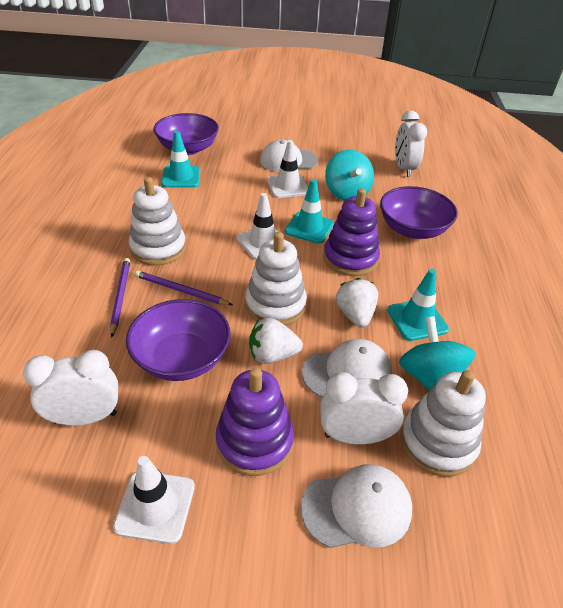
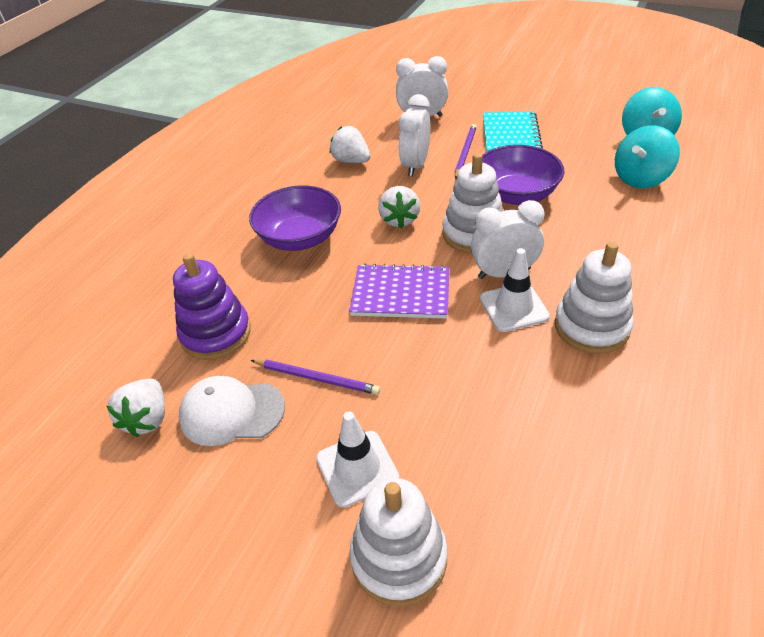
purple bowl: [126,299,231,381] [153,113,219,155] [380,186,458,239] = 3 -> [249,185,341,251] [482,145,565,205] = 2
purple notebook: none = 0 -> [349,263,450,319] = 1
purple stacking toy: [216,367,294,476] [324,188,380,276] = 2 -> [173,253,251,360] = 1
turquoise notebook: none = 0 -> [483,111,543,152] = 1
turquoise traffic cone: [161,131,200,188] [285,179,334,244] [387,269,449,341] = 3 -> none = 0
white cap: [260,140,318,172] [301,464,412,548] [302,339,392,398] = 3 -> [179,376,285,446] = 1
white strawberry: [249,318,303,364] [336,278,378,328] = 2 -> [107,379,165,437] [330,126,371,163] [378,186,420,228] = 3
white traffic cone: [113,456,195,544] [236,193,286,260] [267,140,308,198] = 3 -> [316,411,400,508] [480,248,550,332] = 2

